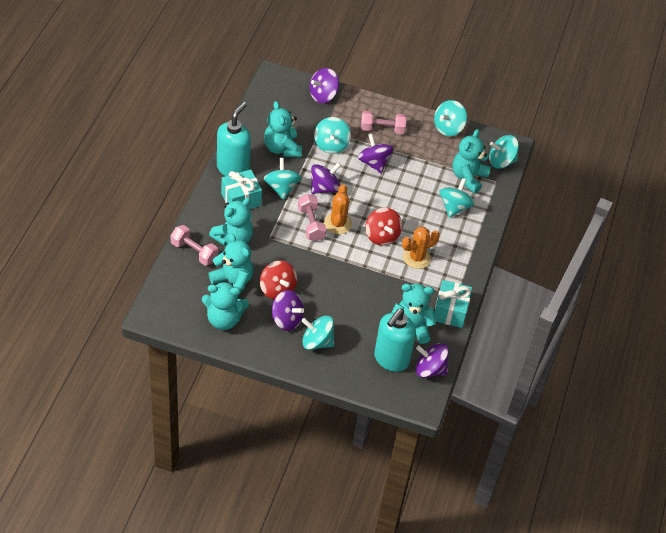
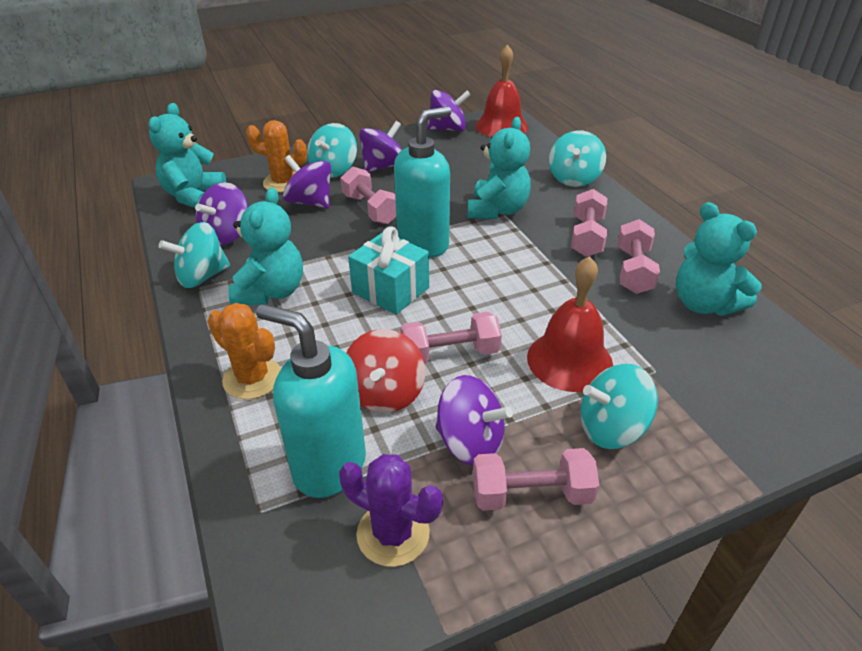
pink dumbbell: [171,225,218,266] [298,194,326,241] [361,111,406,134] = 3 -> [341,166,396,224] [400,312,502,364] [473,448,599,511] [571,189,607,257] [618,219,660,294] = 5
purple cactus: none = 0 -> [339,454,443,567] = 1
red bell: none = 0 -> [475,44,528,137] [527,256,613,392] = 2
red spinning top: [260,261,297,300] [365,208,402,246] = 2 -> [346,329,426,413] = 1
turquoise gift: [221,169,262,209] [434,280,472,328] = 2 -> [348,226,429,315] = 1
turquoise spinning top: [264,158,301,200] [301,316,335,350] [314,117,351,154] [434,100,467,136] [440,178,475,218] [489,135,519,169] = 6 -> [159,222,230,288] [307,123,357,178] [549,131,606,187] [580,364,658,449] = 4
turquoise teddy bear: [202,281,249,330] [208,234,253,293] [209,198,253,246] [264,101,302,157] [391,284,436,344] [452,129,491,194] = 6 -> [149,103,227,208] [229,188,303,305] [468,117,531,219] [676,202,762,316] = 4

